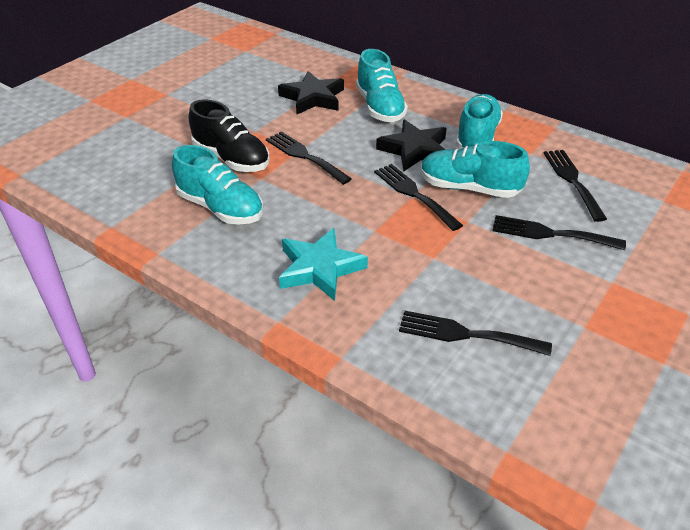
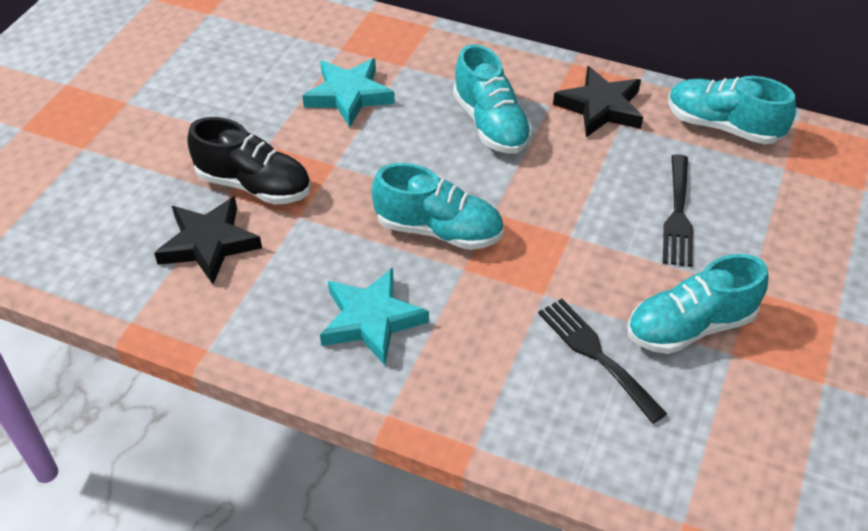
black fork: [266,131,352,185] [374,164,463,231] [399,311,552,356] [492,215,626,250] [544,150,607,222] = 5 -> [538,299,667,424] [663,154,693,267] = 2
turquoise star: [279,228,368,301] = 1 -> [302,59,395,127] [320,268,429,365] = 2

